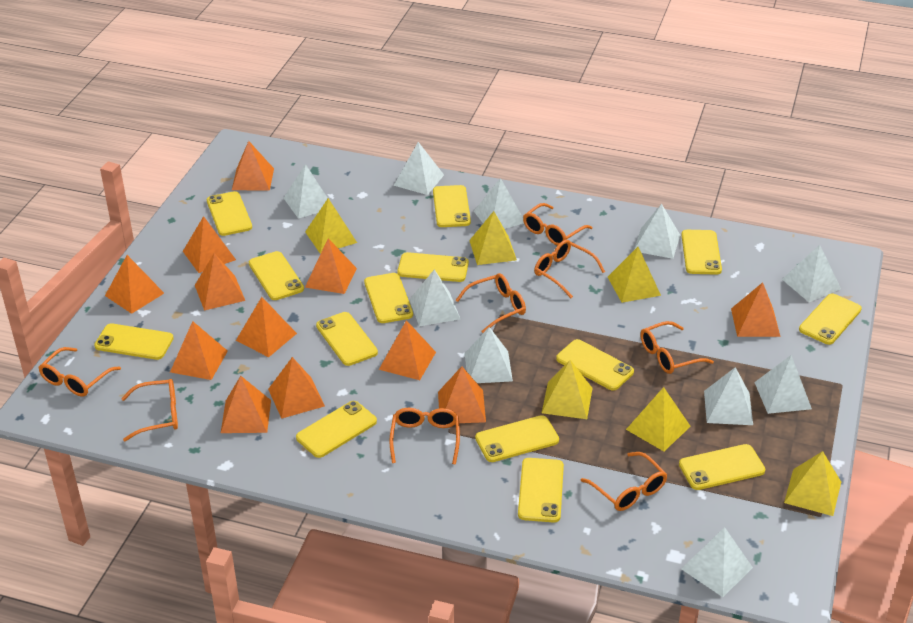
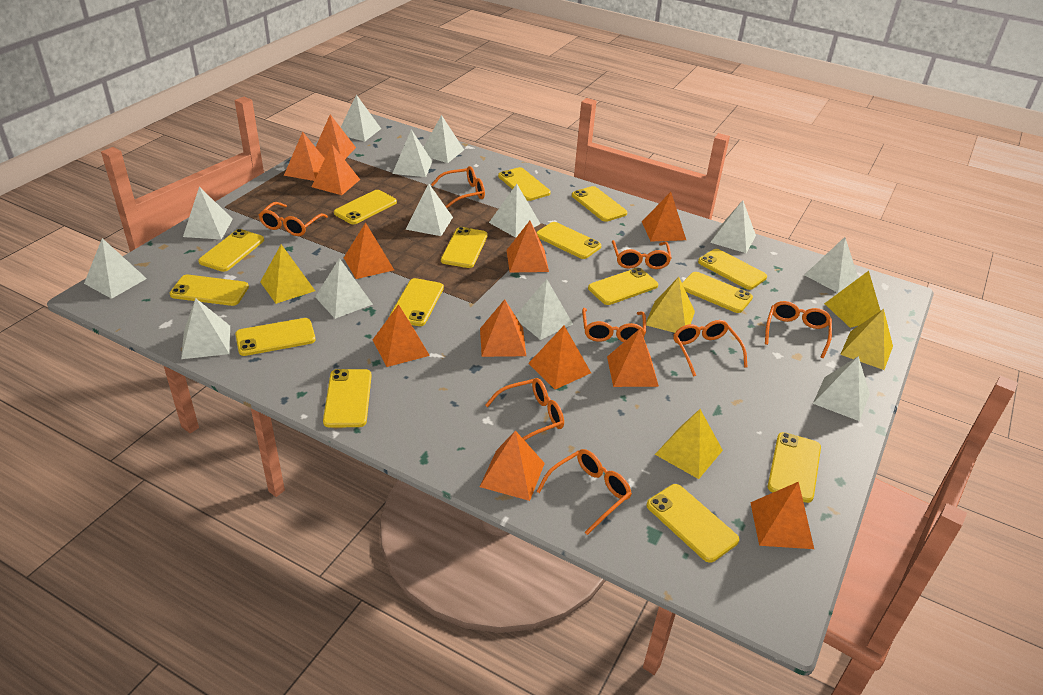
white pyramid: [284,164,328,219] [394,142,444,195] [409,269,460,326] [465,327,513,383] [474,178,524,229] [634,204,680,259] [681,527,753,597] [704,367,753,425] [754,355,812,414] [782,244,841,302] = 10 -> [84,238,147,299] [181,298,230,359] [183,187,233,240] [315,258,373,319] [341,95,381,142] [392,129,432,177] [406,184,453,236] [424,115,464,163] [489,184,540,238] [515,279,573,340] [710,200,756,253] [804,237,858,293] [813,356,870,421] = 13
yellow phone: [94,323,174,360] [207,191,252,236] [249,251,304,300] [296,401,377,458] [316,312,378,366] [364,273,413,323] [397,252,469,282] [433,185,471,227] [475,415,559,462] [518,458,564,523] [556,339,634,391] [679,444,765,490] [681,230,722,275] [799,294,862,345] = 14 -> [170,275,249,306] [198,229,264,272] [235,318,316,356] [323,369,372,428] [334,190,397,224] [390,278,444,326] [441,227,488,268] [498,167,551,201] [536,222,601,259] [572,186,627,222] [588,268,658,305] [647,484,739,563] [682,272,753,313] [698,249,767,290] [768,432,821,503] = 15
yellow pyramid: [305,198,357,254] [469,211,517,265] [542,360,593,419] [608,247,661,303] [626,387,691,451] [784,451,841,516] = 6 -> [260,244,315,304] [646,277,695,333] [655,409,723,479] [824,271,880,328] [840,309,893,370] = 5

